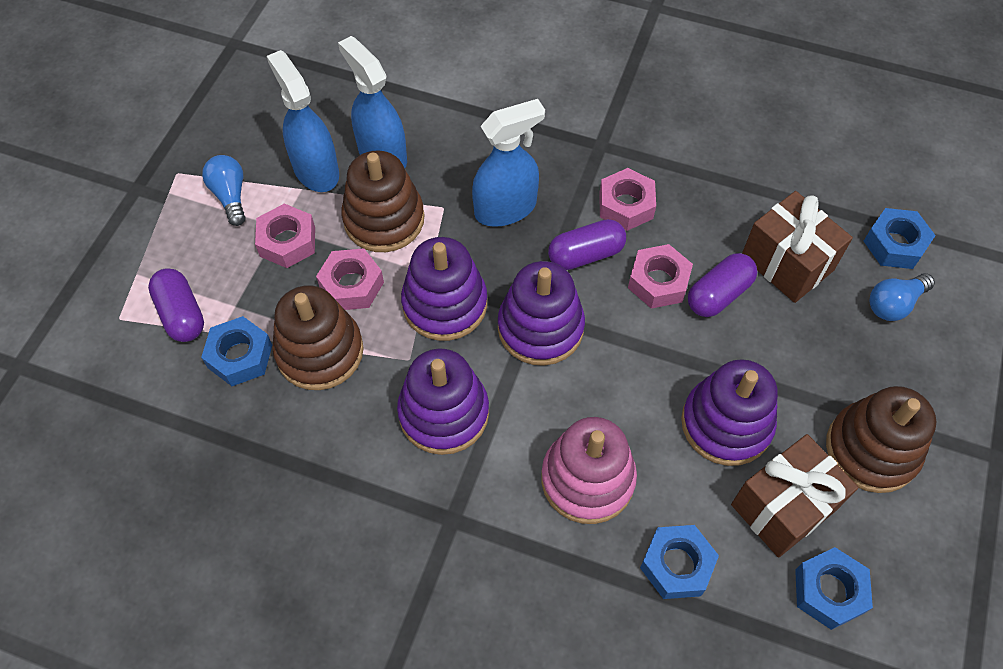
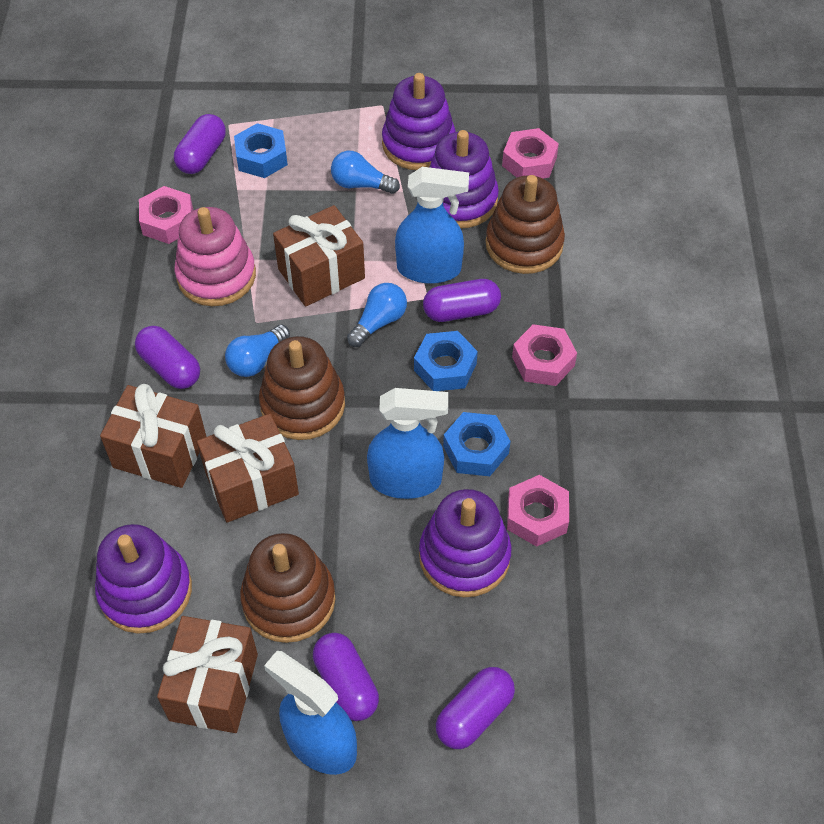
blue light bulb: [202,155,245,226] [870,273,935,321] = 2 -> [225,324,290,377] [331,151,400,194] [347,283,407,347] = 3
blue nut: [201,316,272,386] [640,525,719,599] [795,547,873,630] [864,208,936,269] = 4 -> [234,123,288,178] [414,331,478,391] [443,412,511,476] = 3
brown gift: [731,434,859,558] [742,191,853,303] = 2 -> [100,384,207,488] [157,616,258,733] [197,414,299,523] [273,205,365,307] = 4
purple capsule: [148,268,204,342] [548,219,626,270] [688,253,757,317] = 3 -> [135,326,200,389] [174,114,226,174] [313,633,379,721] [423,279,501,322] [436,667,515,749] = 5

